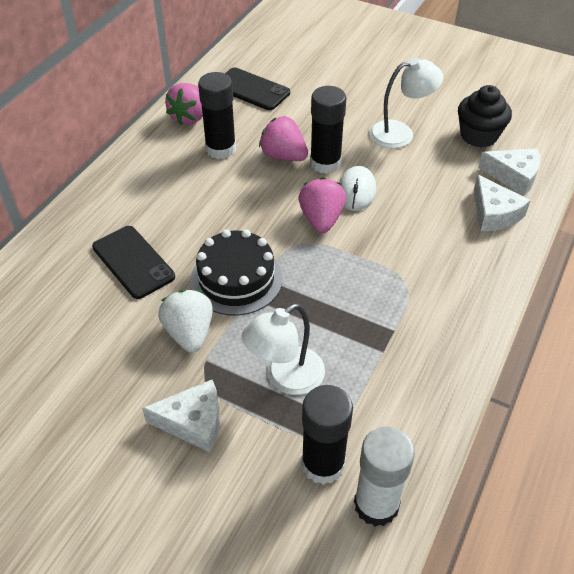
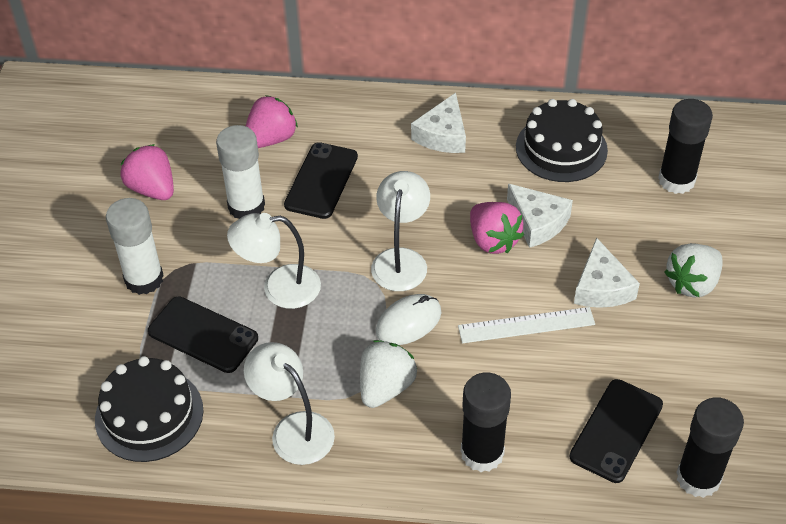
black cake: [190,229,282,316] = 1 -> [95,356,204,462] [516,99,608,182] = 2
black cupcake: [458,85,512,147] = 1 -> none = 0
black phone: [92,226,175,299] [225,68,290,110] = 2 -> [148,296,258,373] [284,142,358,219] [569,379,663,483] = 3
white glue stick: [354,427,415,527] = 1 -> [106,198,164,295] [216,125,265,219] = 2
white lamp: [241,303,325,395] [369,57,443,148] = 2 -> [227,213,321,309] [244,342,335,465] [371,171,430,291] = 3
white ruler: none = 0 -> [458,307,595,343] = 1
white strawberry: [158,290,213,353] = 1 -> [360,340,417,408] [664,243,722,298] = 2

